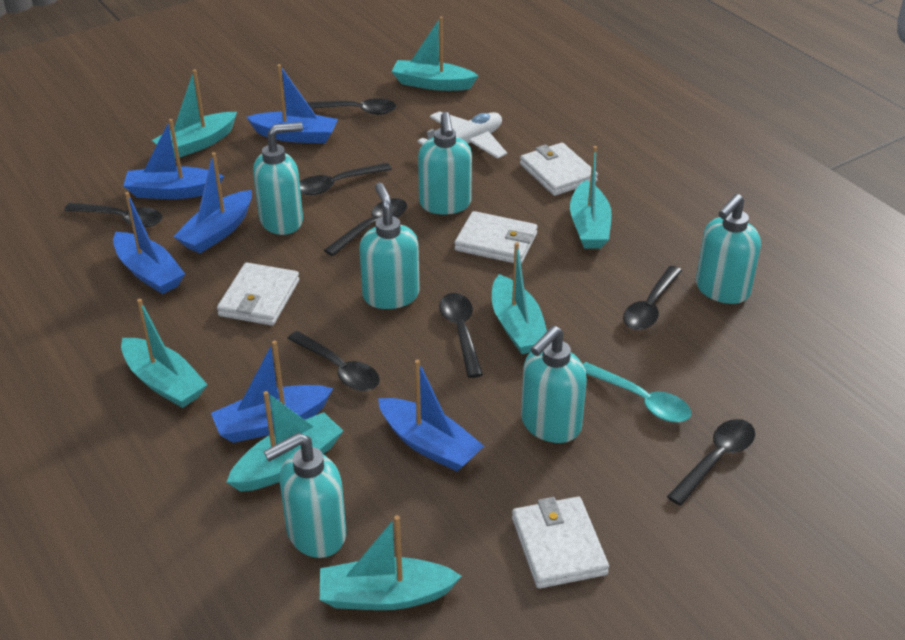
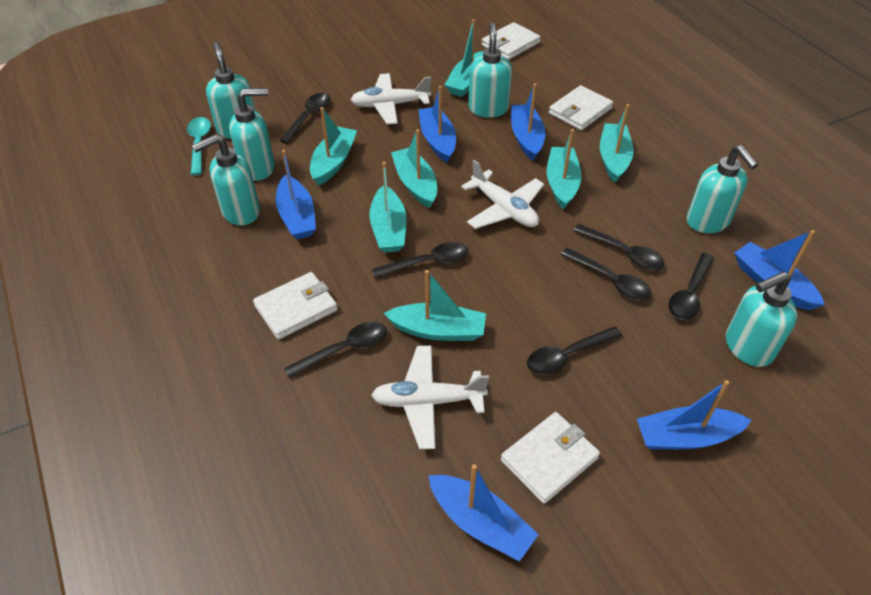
black spoon: [64,203,163,227] [287,331,380,391] [300,163,392,195] [307,98,396,115] [324,198,407,256] [439,293,483,378] [623,266,682,330] [667,419,755,506] = 8 -> [279,93,330,144] [284,321,387,378] [372,242,468,278] [527,326,623,375] [561,248,651,300] [573,224,665,270] [669,253,714,320] = 7
white plane: [418,111,507,159] = 1 -> [351,73,431,124] [371,346,489,449] [461,160,544,229] = 3

